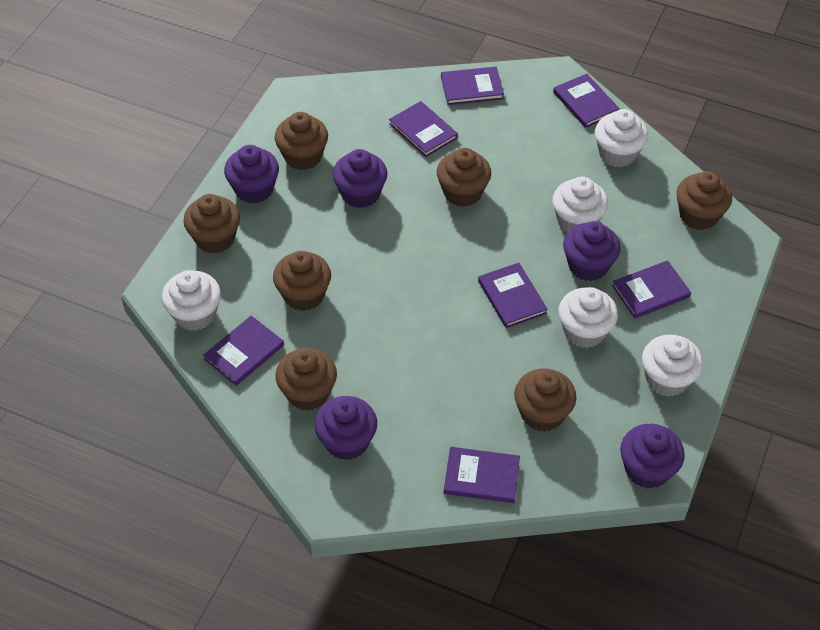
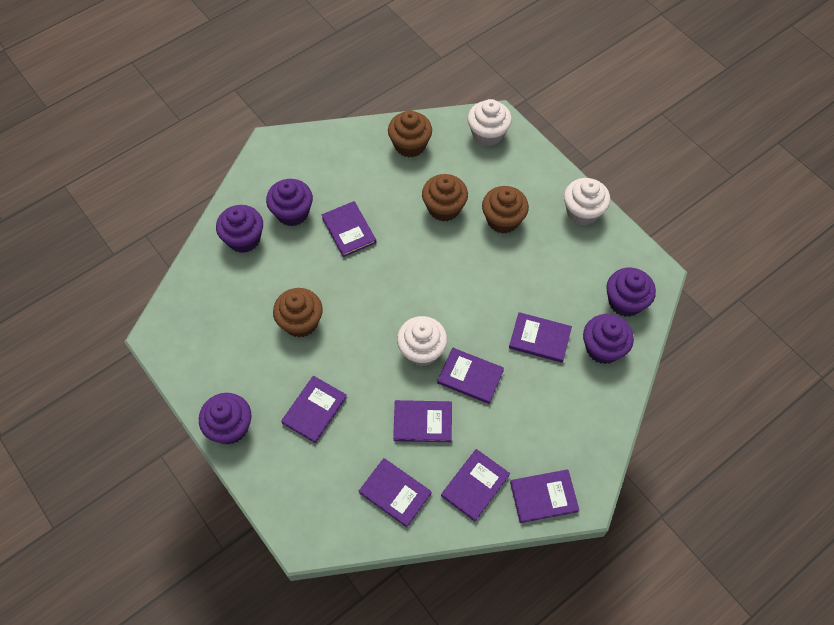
brown cupcake: [183,194,240,254] [273,251,331,311] [275,112,328,170] [275,348,337,411] [437,148,491,207] [514,369,576,432] [676,171,732,230] = 7 -> [273,288,323,337] [388,110,432,157] [422,174,468,222] [482,186,529,234] = 4
purple book: [203,316,284,386] [389,101,458,157] [441,67,504,105] [444,447,520,503] [478,263,548,328] [553,74,620,128] [612,260,691,318] = 7 -> [281,376,347,443] [322,201,376,257] [359,458,432,527] [393,400,452,442] [437,348,504,404] [441,449,510,522] [509,312,572,363] [510,470,579,523] = 8
white cupcake: [162,270,221,331] [552,177,608,233] [558,287,618,348] [595,109,648,167] [642,335,703,397] = 5 -> [397,316,447,366] [468,99,512,146] [564,178,610,226] = 3

